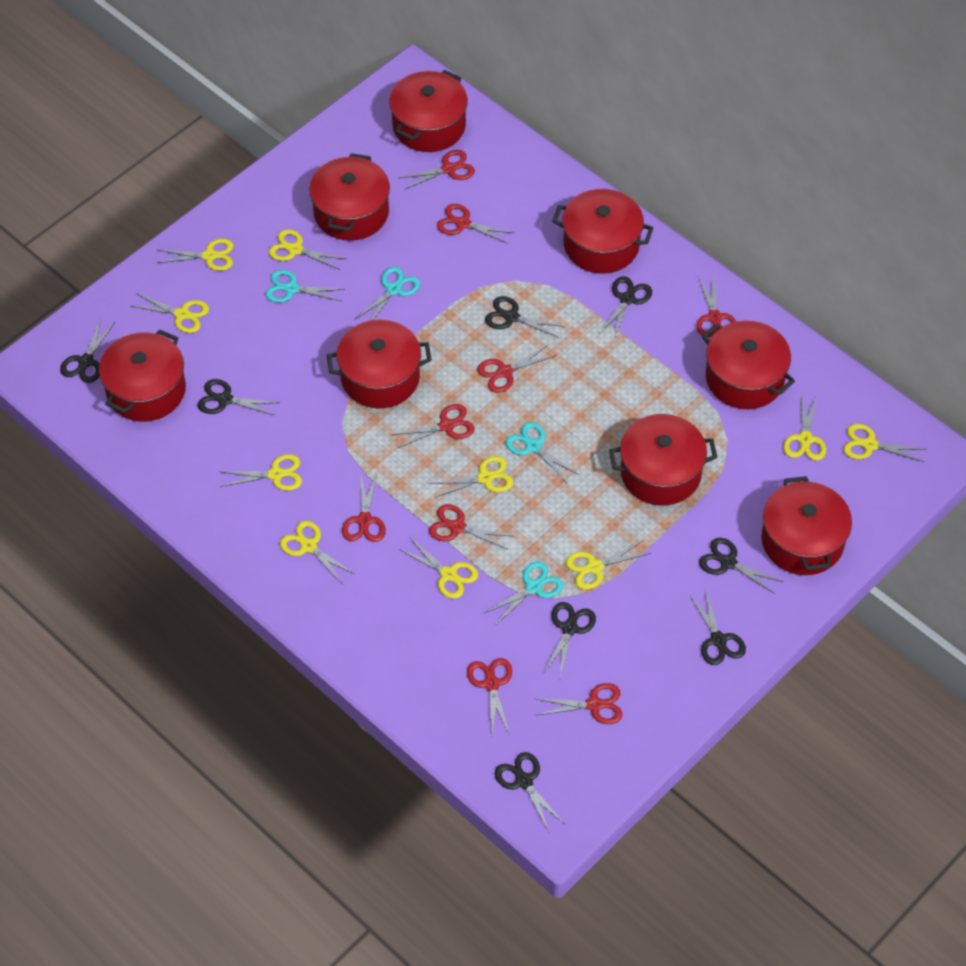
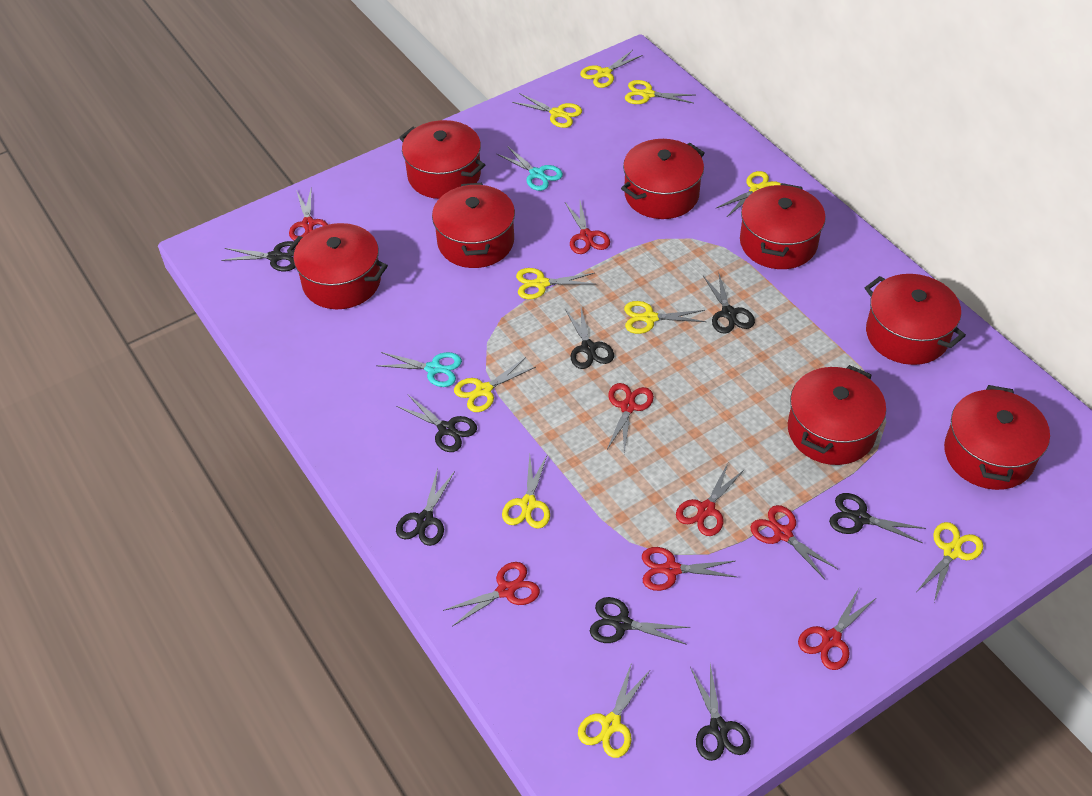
red scissors: [342,474,386,542] [392,404,474,448] [399,150,475,190] [429,504,512,549] [437,204,514,243] [467,658,512,735] [477,345,556,393] [537,683,622,724] [696,276,736,337] = 9 -> [289,190,328,241] [443,562,540,626] [565,201,610,254] [607,383,654,454] [642,547,736,591] [676,463,745,536] [750,505,838,579] [798,588,876,670] = 8
turquoise scissors: [265,270,345,303] [355,267,420,320] [485,562,563,625] [506,422,579,483] = 4 -> [376,352,462,387] [497,146,563,191] = 2

